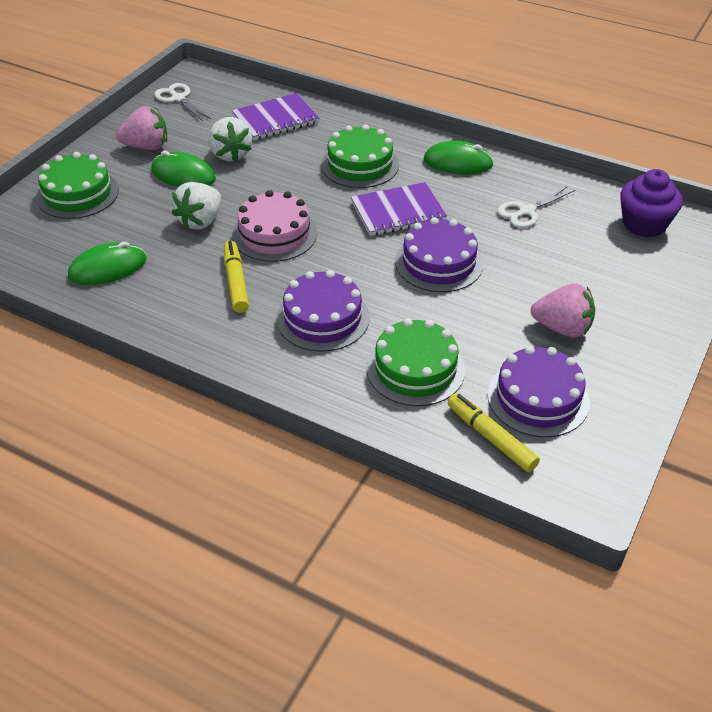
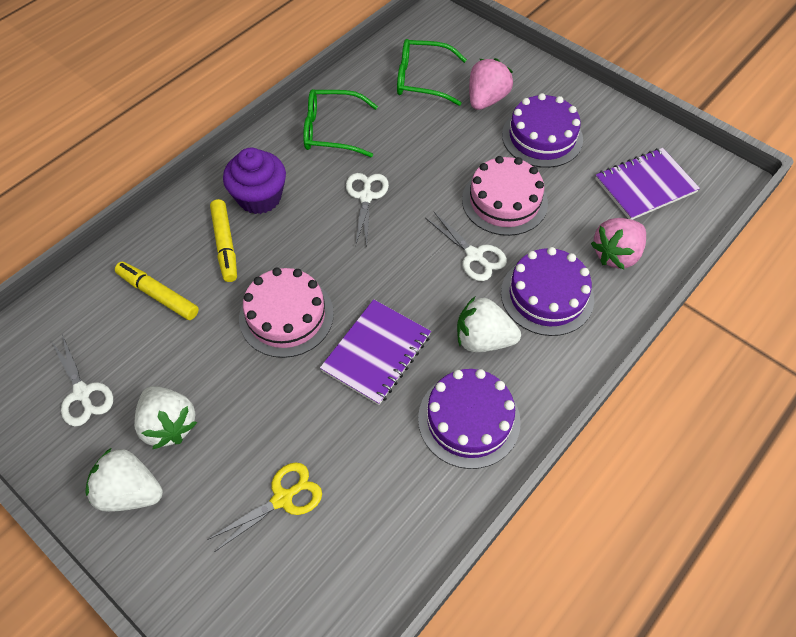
green cake: [36,152,119,219] [321,124,399,188] [367,318,465,406] = 3 -> none = 0
green glasses: none = 0 -> [303,89,378,157] [397,39,467,106] = 2
green mouse: [68,242,146,285] [151,151,216,187] [424,141,494,174] = 3 -> none = 0
pink cake: [232,190,317,262] = 1 -> [239,268,334,358] [462,156,548,236] = 2
white scissors: [154,83,211,121] [497,186,575,228] = 2 -> [51,334,113,426] [346,173,389,246] [425,211,507,281] = 3
white strawberry: [172,182,221,230] [208,117,252,162] = 2 -> [85,448,163,512] [134,386,197,449] [457,297,521,352] = 3
yellow scissors: none = 0 -> [207,462,322,552] = 1

